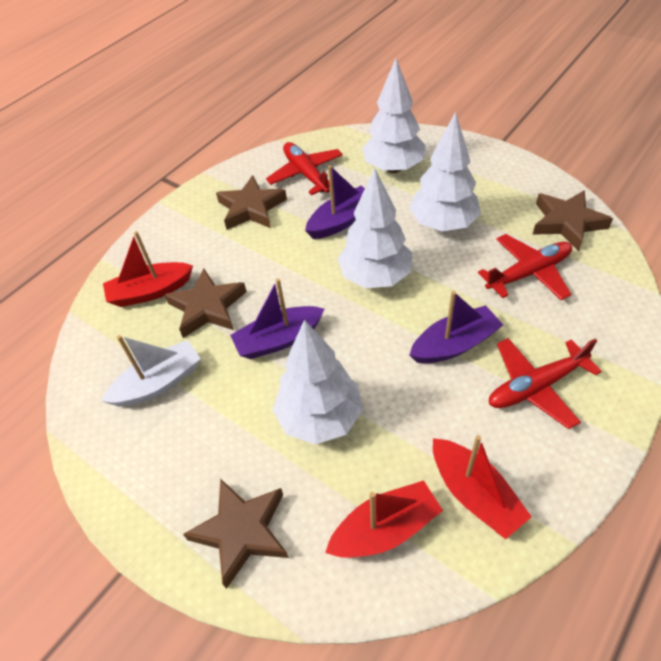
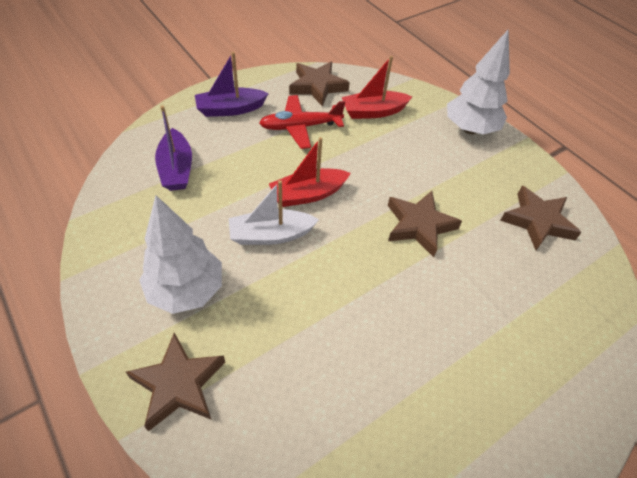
purple boat: [230,278,325,359] [305,165,365,239] [410,291,503,363] = 3 -> [155,106,192,191] [195,52,269,117] = 2
red boat: [103,231,193,307] [325,480,443,558] [433,435,532,539] = 3 -> [269,137,351,207] [342,56,412,119] = 2
red plane: [266,142,343,195] [478,234,572,300] [489,338,602,429] = 3 -> [259,95,345,149] = 1
white tree: [273,320,363,445] [337,168,412,288] [362,58,426,173] [409,112,481,231] = 4 -> [139,195,222,314] [447,29,510,135] = 2

